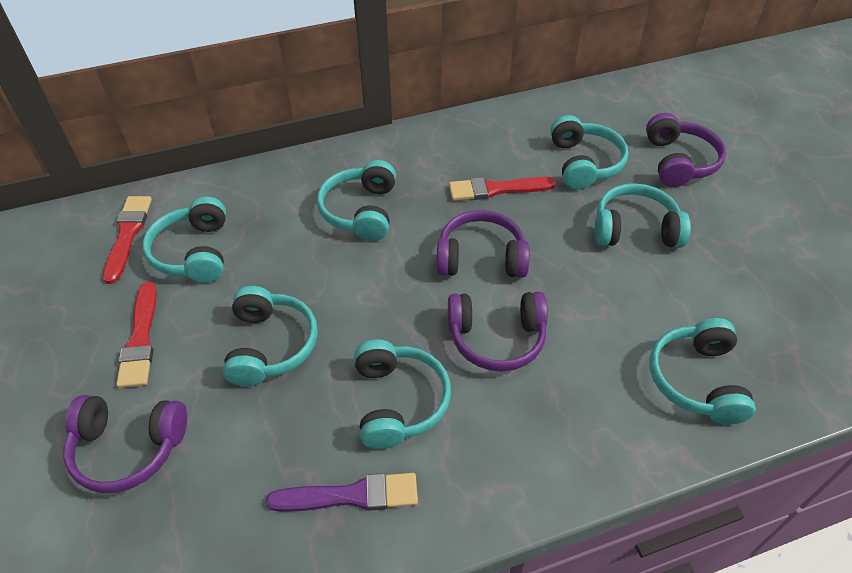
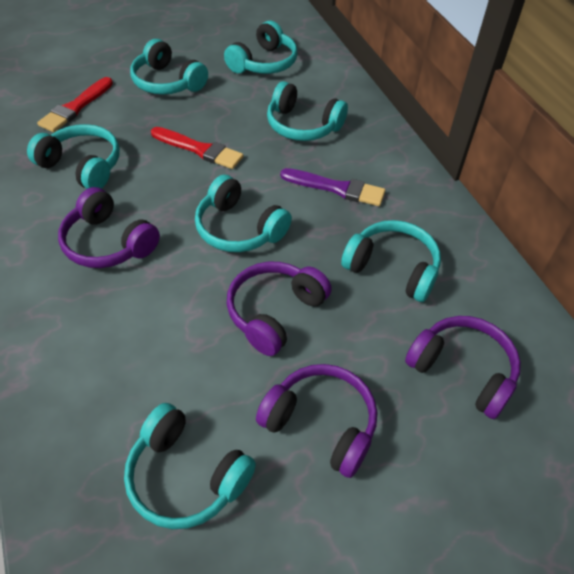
red brush: [103,196,152,284] [116,281,157,388] [449,177,557,201] = 3 -> [37,77,113,132] [151,127,243,169] = 2

